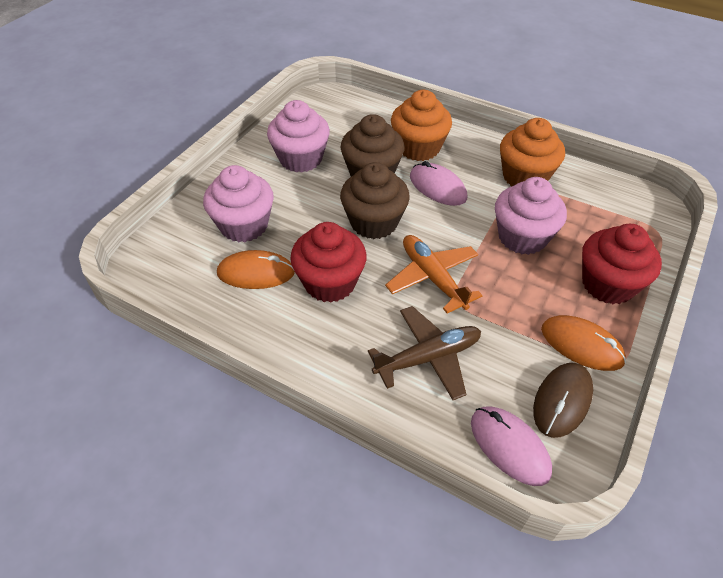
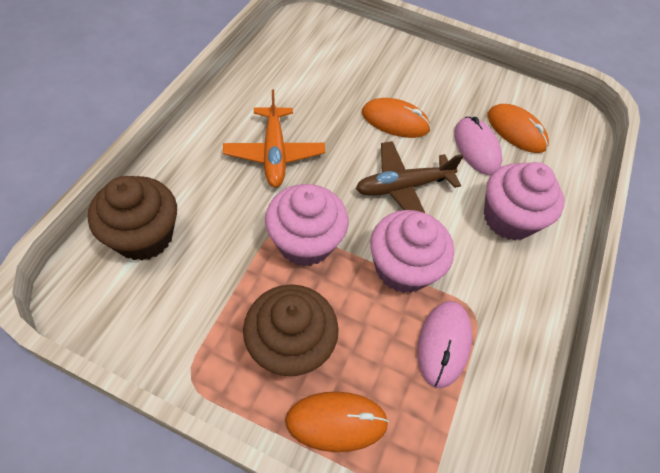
brown mouse: [533,363,593,438] = 1 -> none = 0
orange cupcake: [391,90,452,161] [500,118,565,186] = 2 -> none = 0
orange mouse: [217,250,295,289] [541,315,626,371] = 2 -> [285,392,389,452] [362,98,431,138] [487,104,549,153] = 3
red cupcake: [290,222,367,303] [582,224,662,304] = 2 -> none = 0

